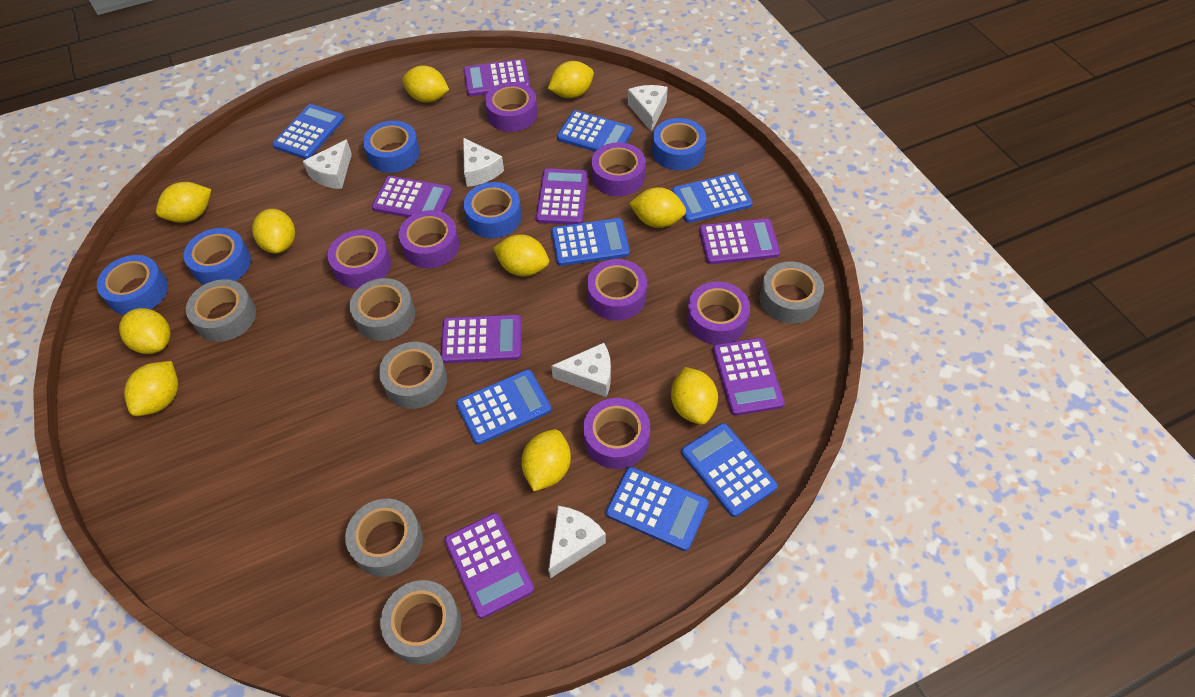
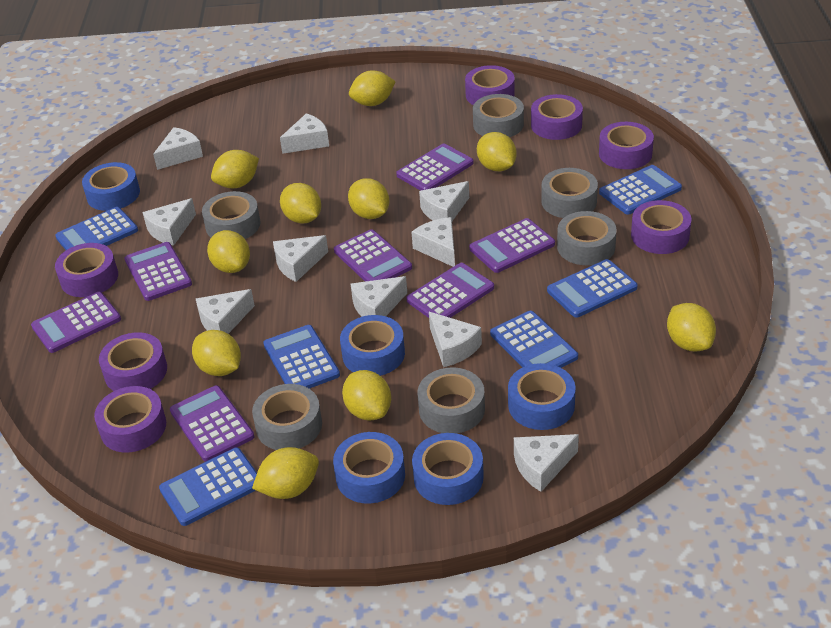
blue calculator: [272,104,344,159] [456,369,552,445] [551,218,630,266] [557,110,633,152] [606,467,709,551] [672,173,753,223] [681,423,778,517] = 7 -> [55,207,138,250] [159,447,257,526] [263,325,340,389] [490,311,578,368] [547,259,638,318] [599,165,682,215] = 6
white cheese: [303,139,352,189] [463,137,504,187] [548,506,606,578] [551,343,611,397] [628,85,668,132] = 5 -> [143,198,196,246] [153,127,203,170] [196,289,255,334] [273,235,328,282] [280,113,329,154] [351,276,407,317] [411,217,455,267] [419,181,469,221] [429,312,482,367] [514,434,579,492] = 10

